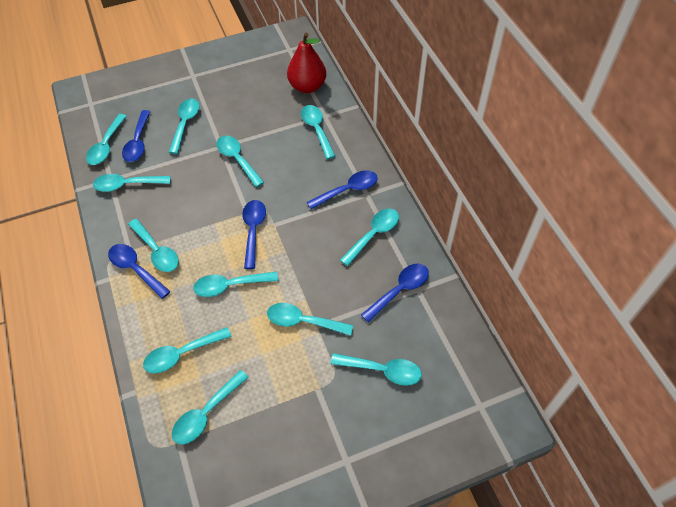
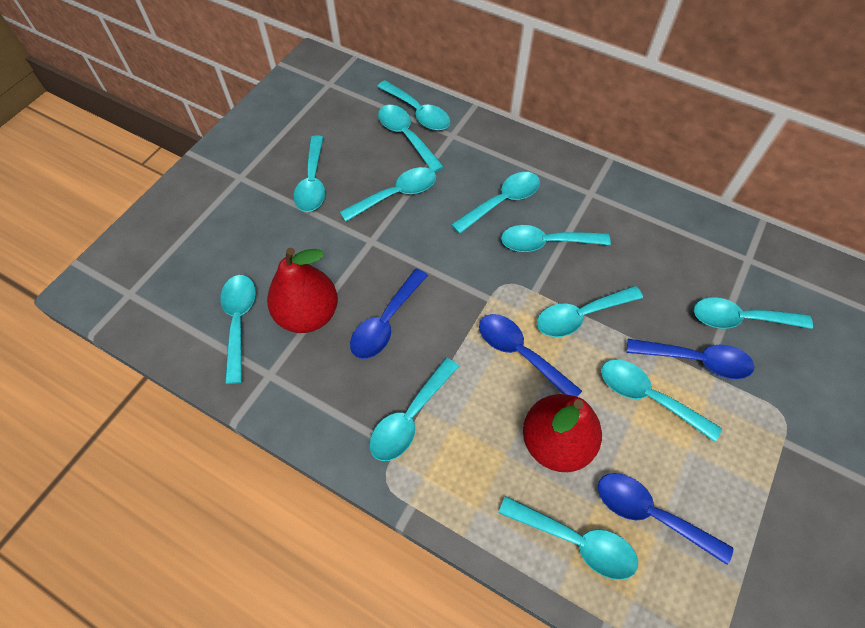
blue spoon: [108,244,171,299] [122,110,151,162] [242,200,266,269] [307,170,378,209] [361,264,429,323] = 5 -> [350,269,428,359] [479,314,582,397] [598,473,733,565] [627,339,755,379] = 4
red pear: [287,33,326,93] = 1 -> [267,248,338,333] [523,394,602,472] = 2

